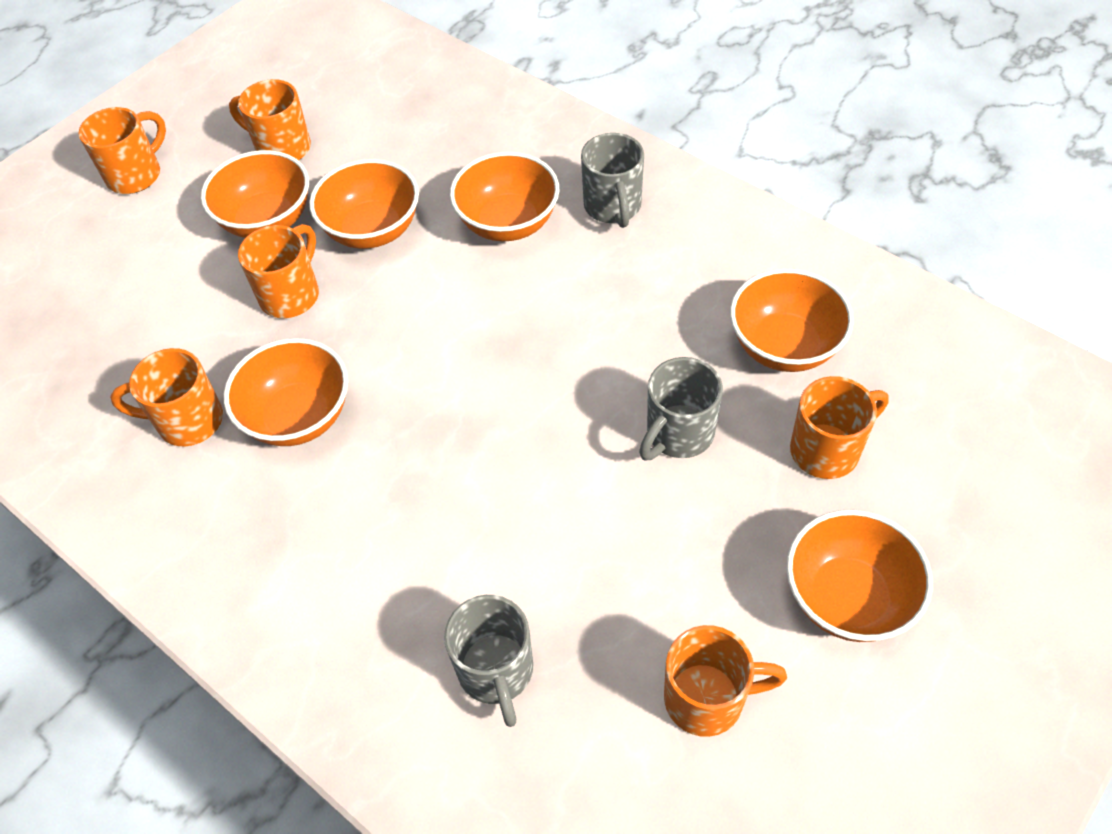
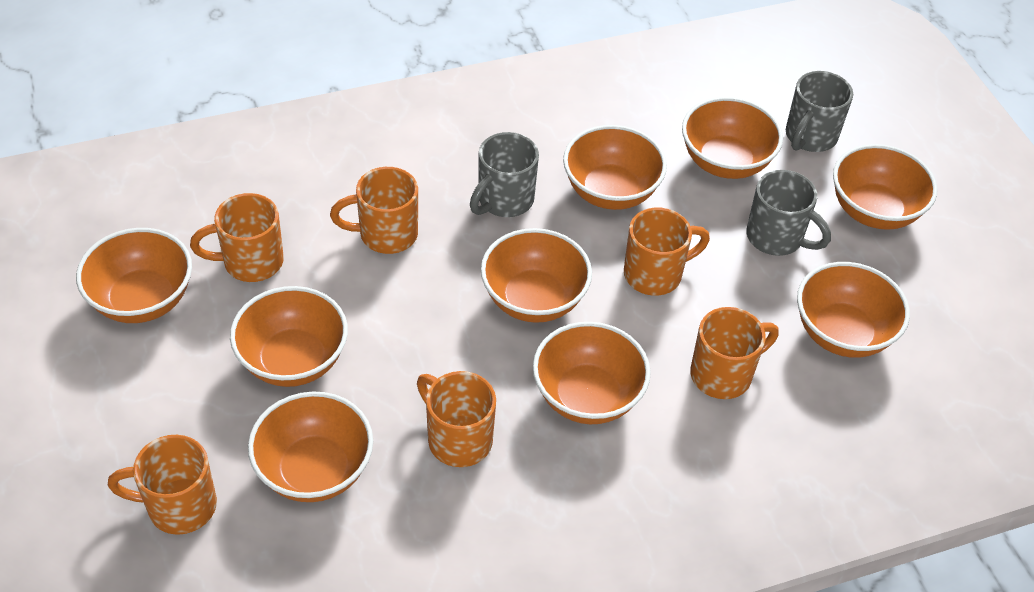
orange bowl: [201,150,309,238] [224,338,348,446] [309,159,419,249] [450,152,560,241] [730,268,854,372] [786,509,933,642] = 6 -> [76,228,192,323] [230,286,348,387] [248,391,373,502] [481,228,592,323] [533,322,651,424] [563,125,667,210] [682,97,783,179] [797,262,910,358] [833,144,938,230] = 9

